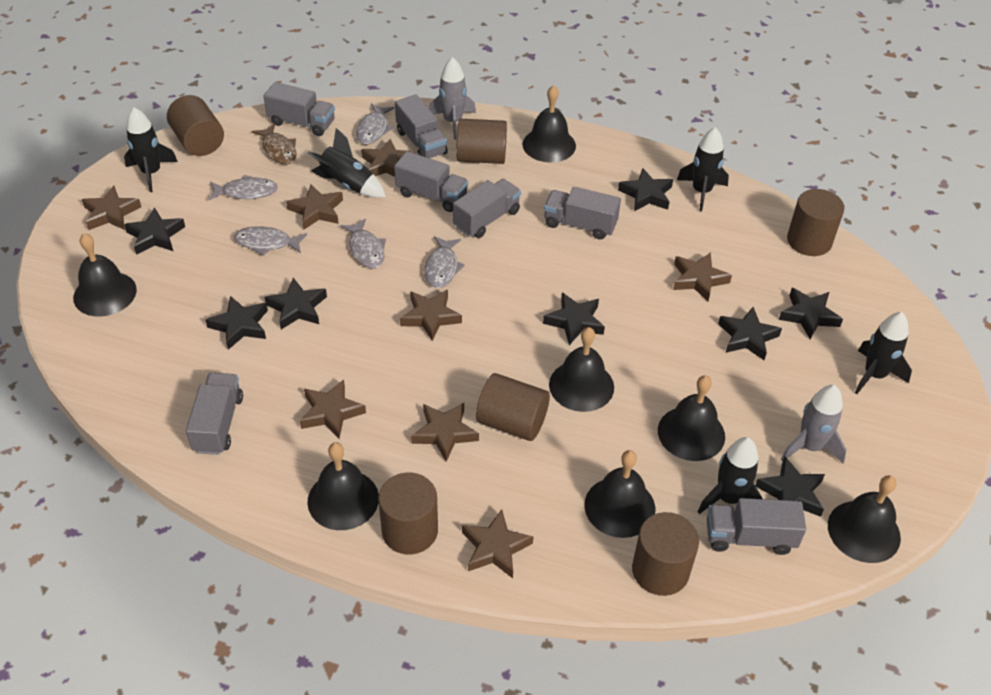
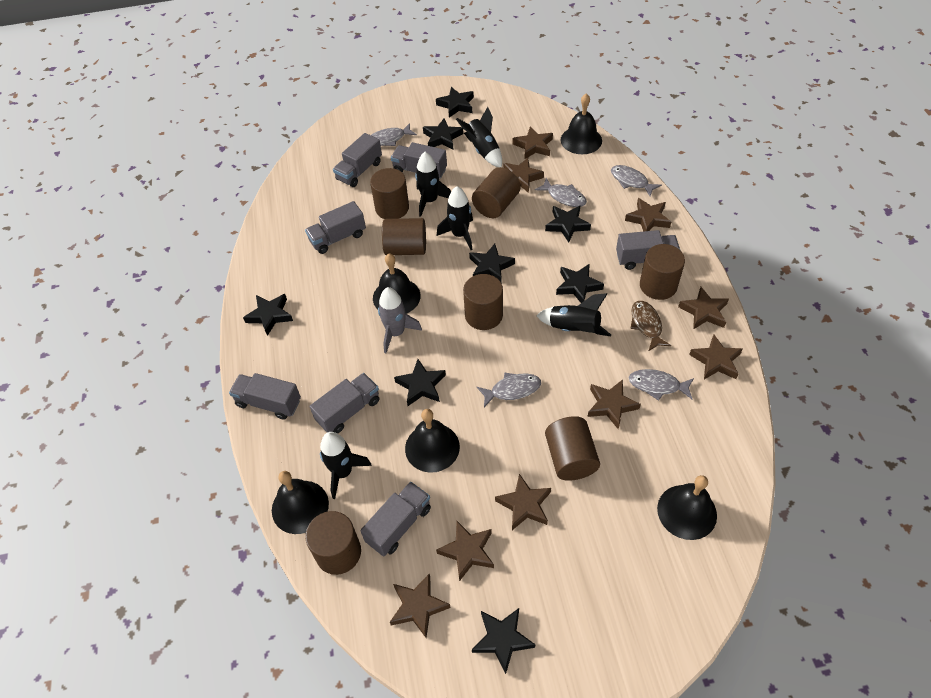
black bell: [73,233,137,316] [307,442,379,530] [522,85,576,162] [549,327,614,412] [584,450,655,538] [658,375,725,461] [828,475,901,563] = 7 -> [272,471,329,534] [373,254,421,314] [405,409,460,473] [560,94,602,154] [657,475,717,540] = 5
brown cylinder: [167,95,224,156] [378,473,438,554] [457,118,507,164] [476,373,550,441] [632,512,699,596] [787,189,844,256] = 6 -> [305,511,361,575] [370,168,409,219] [382,218,426,255] [463,274,503,330] [472,167,521,218] [545,416,600,481] [640,244,685,300] = 7
brown star: [82,186,141,230] [286,184,343,229] [300,380,366,439] [361,139,415,177] [400,290,462,341] [411,403,479,462] [462,509,534,578] [673,252,732,302] = 8 -> [390,573,451,638] [436,521,494,581] [495,474,551,530] [503,158,544,193] [512,126,553,160] [587,379,641,429] [625,198,671,232] [678,287,729,330] [689,335,743,379] = 9
grey rocket: [429,57,476,140] [781,385,847,463] = 2 -> [378,287,422,353] = 1

